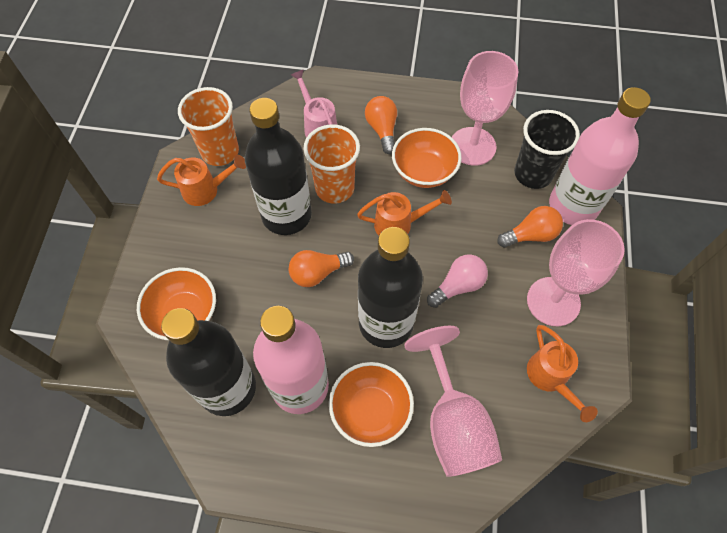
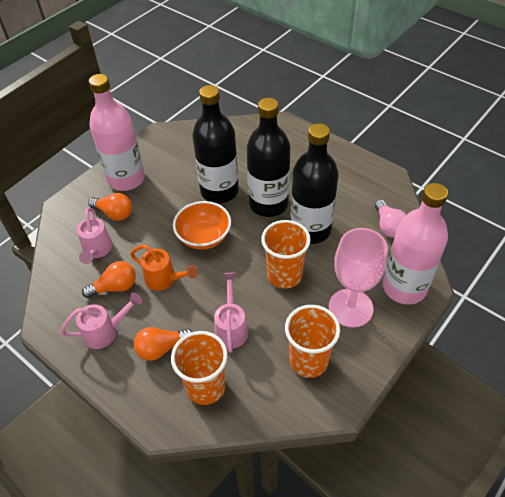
black cup: [514,110,580,189] = 1 -> none = 0
orange bowl: [137,267,216,340] [329,362,414,447] [392,128,462,188] = 3 -> [173,201,231,250] = 1
orange cup: [178,87,239,166] [303,124,360,204] = 2 -> [171,331,228,405] [261,220,311,289] [285,305,340,378] = 3
orange watering can: [157,155,246,206] [357,190,452,235] [527,325,598,422] = 3 -> [130,245,198,291] = 1
pink goblet: [404,326,502,477] [452,51,519,166] [527,219,625,326] = 3 -> [329,228,388,328] = 1
pink watering can: [291,69,337,138] = 1 -> [60,292,142,349] [77,208,113,264] [214,273,248,353] = 3

